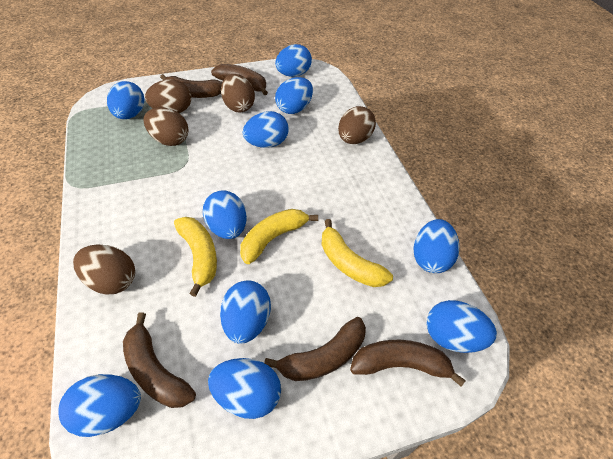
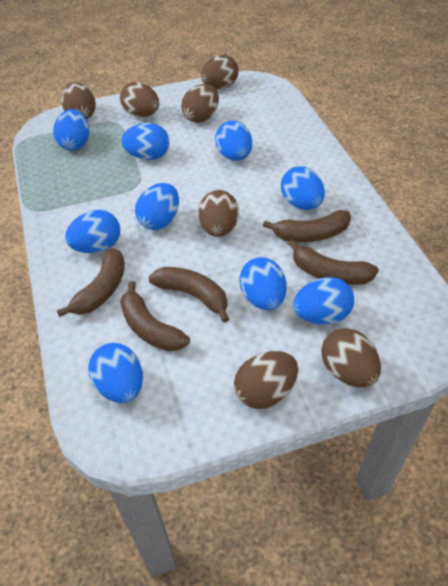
blue egg: [58,374,141,437] [107,81,145,119] [203,190,247,239] [208,358,281,419] [220,280,271,344] [243,111,289,148] [275,44,312,77] [275,77,313,114] [413,219,459,273] [426,300,497,353] = 10 -> [53,109,89,151] [65,210,120,253] [88,343,143,403] [121,123,170,160] [135,183,179,230] [215,121,252,161] [240,257,287,310] [281,166,325,210] [293,277,354,325] = 9
brown egg: [73,244,135,295] [144,107,189,146] [145,79,191,113] [221,74,255,113] [338,106,376,144] = 5 -> [61,82,96,119] [120,82,159,117] [181,84,219,123] [198,190,239,237] [201,55,238,89] [234,351,298,409] [321,328,381,387] = 7
yellow banana: [174,217,217,297] [240,209,318,264] [322,219,393,287] = 3 -> none = 0

